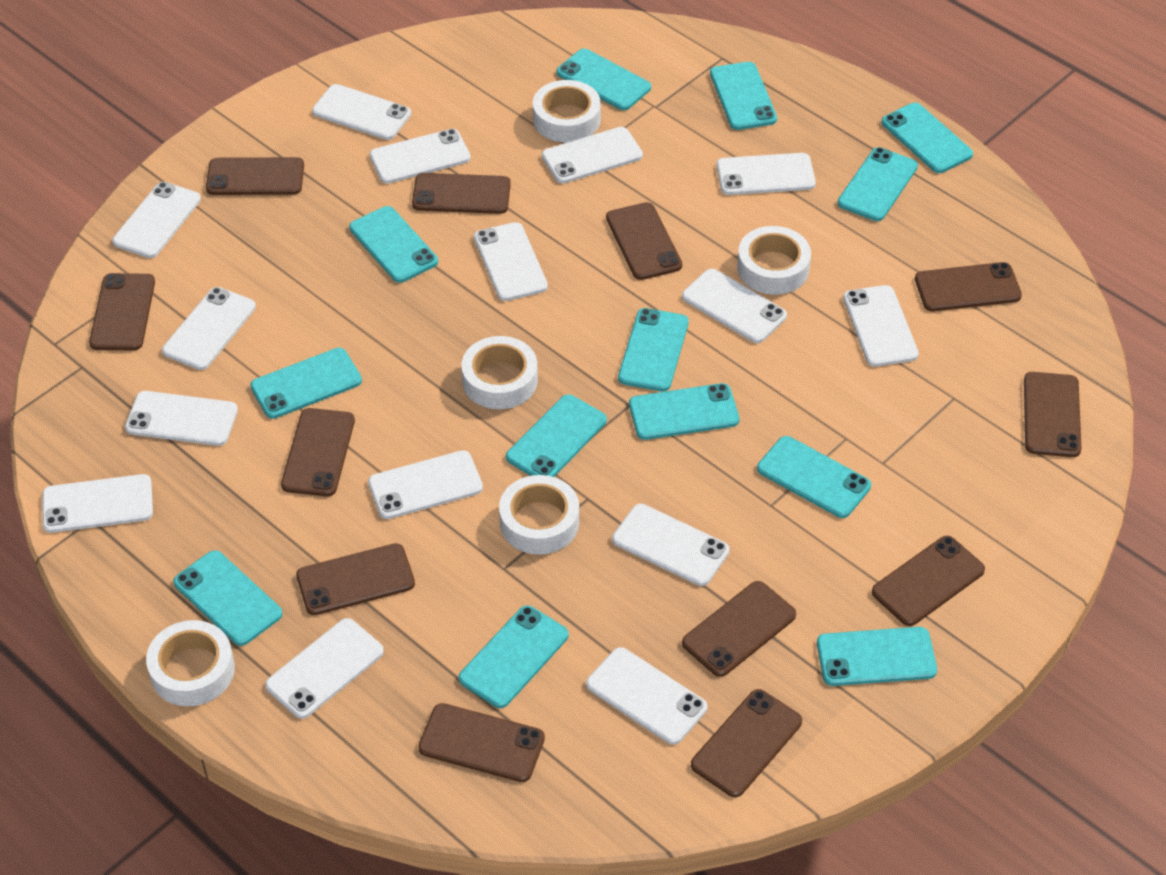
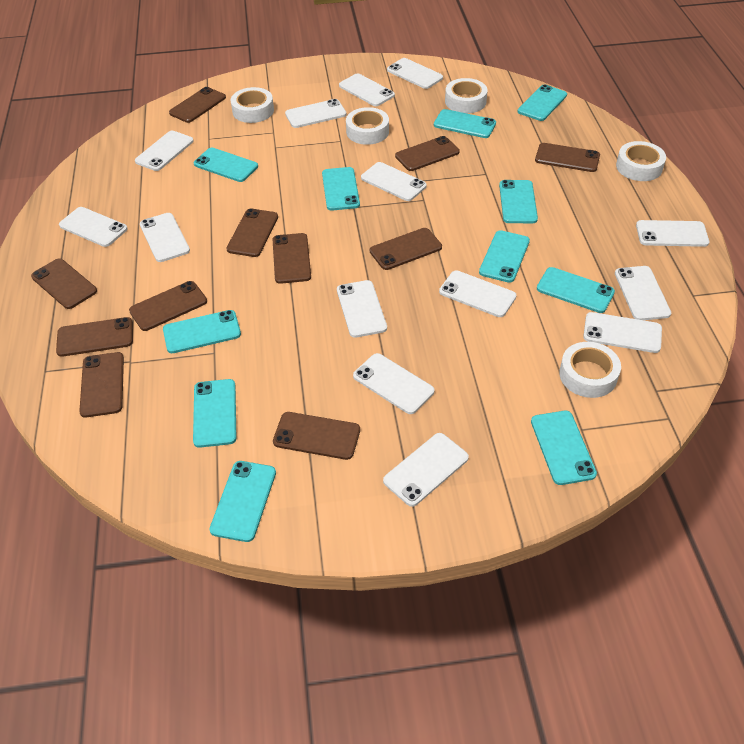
brown phone: [89,273,155,351] [206,157,304,195] [281,408,355,497] [296,543,415,615] [412,173,511,214] [418,703,545,782] [606,202,682,280] [682,581,796,677] [691,689,802,797] [872,536,985,626] [915,262,1022,311] [1024,372,1082,457] = 12 -> [31,258,97,309] [56,317,133,357] [79,352,124,417] [129,281,207,331] [169,87,226,123] [226,208,278,257] [273,233,311,284] [273,412,360,460] [370,228,442,270] [395,136,460,171] [535,143,600,172] = 11
turquoise phone: [173,550,282,646] [250,348,362,419] [349,206,438,283] [459,605,569,708] [506,394,607,477] [557,49,651,110] [618,308,689,392] [629,383,739,440] [710,62,777,130] [757,436,871,518] [817,627,937,686] [838,147,918,221] [882,103,973,173] = 13 -> [163,310,241,353] [193,379,236,448] [194,148,258,182] [209,461,276,542] [322,167,360,211] [434,109,496,138] [479,230,530,283] [499,180,538,223] [518,84,567,121] [531,411,597,485] [537,267,615,313] = 11
white phone: [42,474,153,533] [112,182,201,258] [125,391,238,446] [162,287,256,370] [265,618,384,719] [312,84,411,140] [368,450,483,519] [370,129,471,184] [474,222,548,301] [542,127,643,184] [586,647,707,745] [612,504,730,586] [682,269,787,343] [716,153,816,195] [843,285,919,367] = 15 -> [59,207,128,247] [135,131,194,171] [140,213,190,262] [285,99,347,128] [337,280,387,338] [339,73,395,106] [353,353,435,414] [361,162,427,201] [383,433,469,507] [387,58,443,89] [439,270,516,317] [583,312,662,353] [615,266,671,320] [636,220,709,247] = 14

